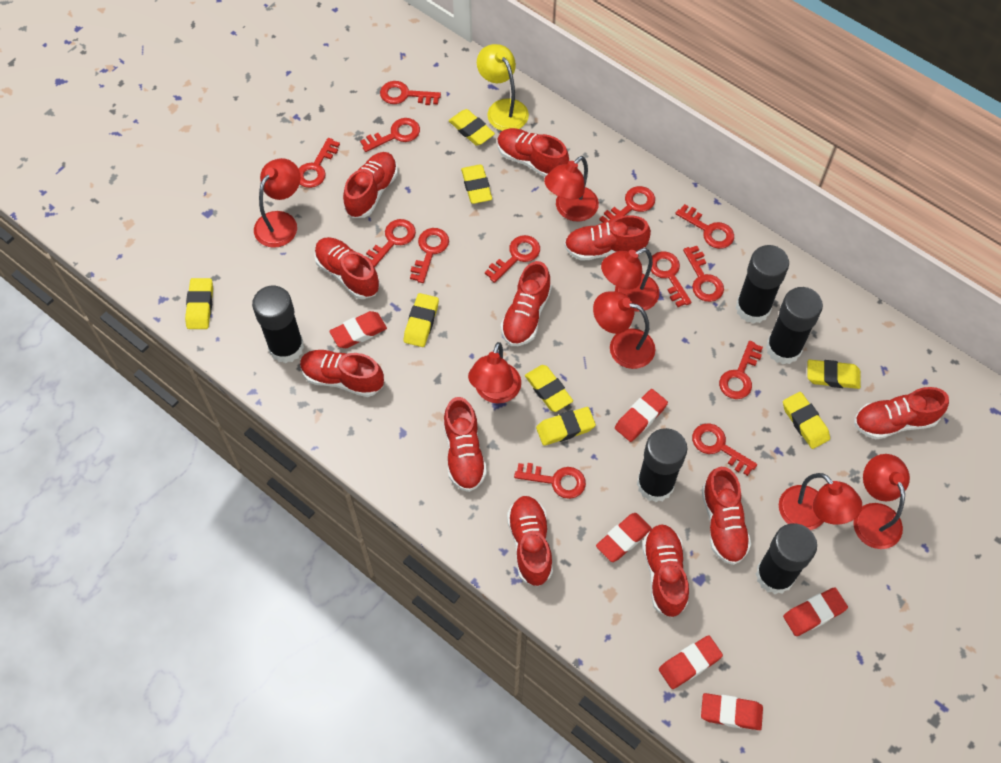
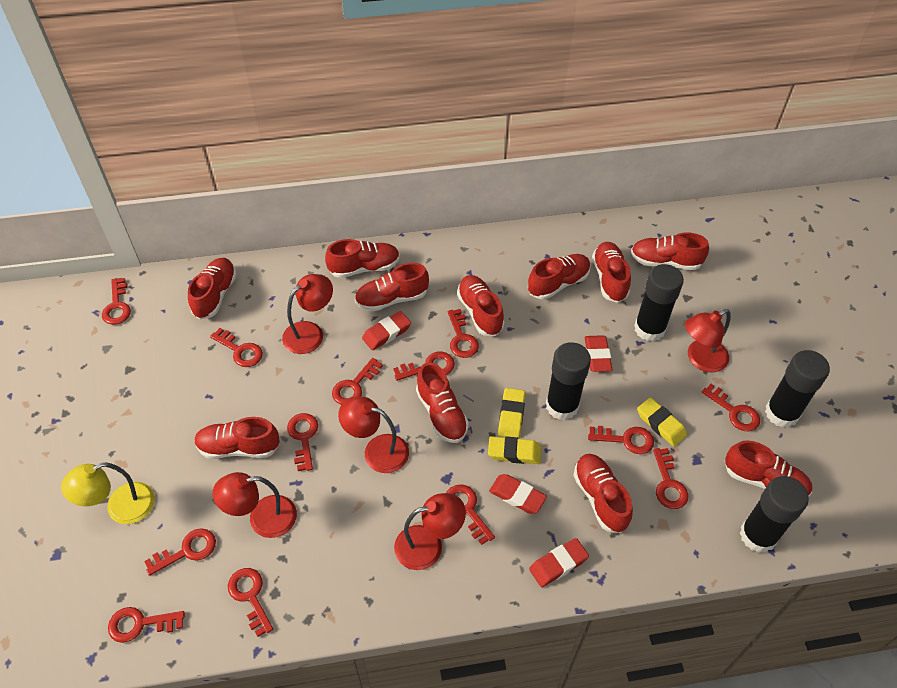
black glue stick: [252,286,304,363] [637,428,687,502] [736,245,789,324] [756,523,817,594] [766,287,823,365] = 5 -> [546,342,591,420] [634,264,684,342] [740,476,809,553] [765,350,830,428] = 4
red eraser: [329,311,387,348] [596,513,652,562] [615,389,668,442] [659,635,723,689] [701,693,763,730] [783,587,848,636] = 6 -> [362,311,411,350] [489,474,547,514] [529,538,589,587] [585,335,613,372] = 4
red lamp: [254,158,300,248] [468,342,521,403] [544,156,599,221] [593,291,655,369] [601,248,660,312] [779,473,862,530] [853,454,910,549] = 7 -> [213,472,297,538] [282,274,333,354] [338,397,409,473] [394,493,466,570] [685,309,731,373] = 5
yellow eraser: [185,278,213,329] [404,293,439,347] [449,109,495,146] [461,165,492,204] [525,365,573,412] [536,407,596,446] [783,392,830,449] [807,360,861,389] = 8 -> [488,436,541,464] [498,388,525,438] [637,397,687,446] = 3

